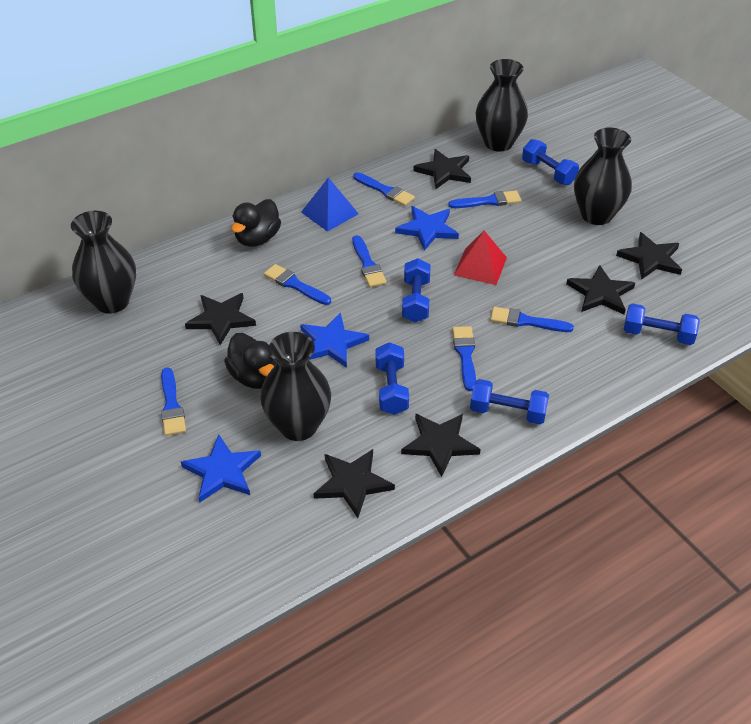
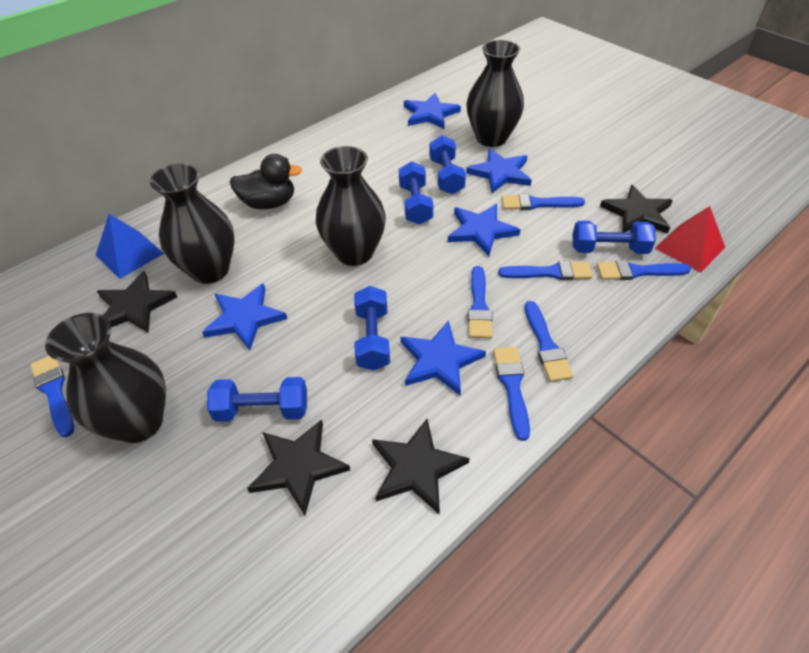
black duck: [224,333,277,389] [231,199,281,247] = 2 -> [230,154,302,209] = 1
black star: [185,293,256,345] [313,449,395,518] [401,413,481,477] [413,149,471,189] [566,265,635,314] [616,232,682,279] = 6 -> [97,271,177,333] [247,419,350,515] [372,419,469,514] [600,185,673,234] = 4
blue star: [181,434,261,502] [300,312,369,368] [395,206,459,251] = 3 -> [202,283,287,350] [401,321,486,395] [404,93,461,129] [448,204,520,256] [466,149,532,193] = 5

